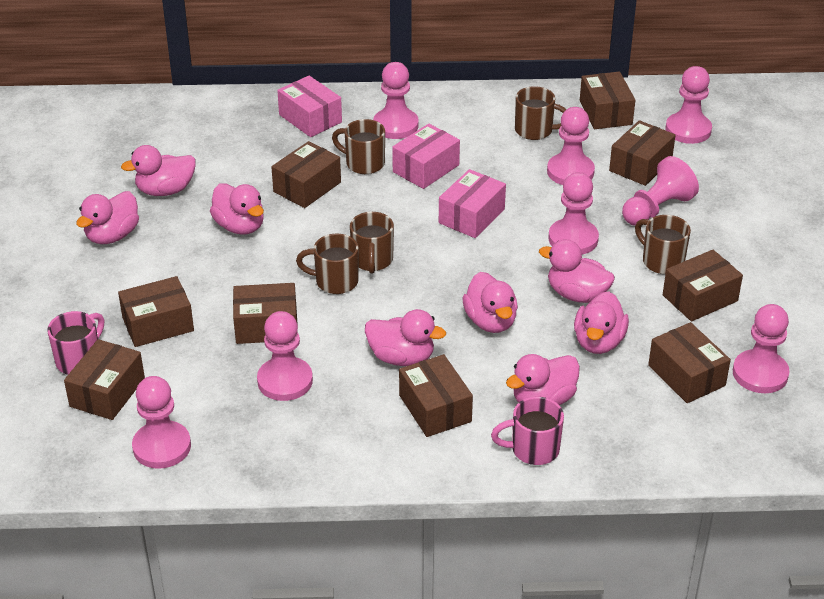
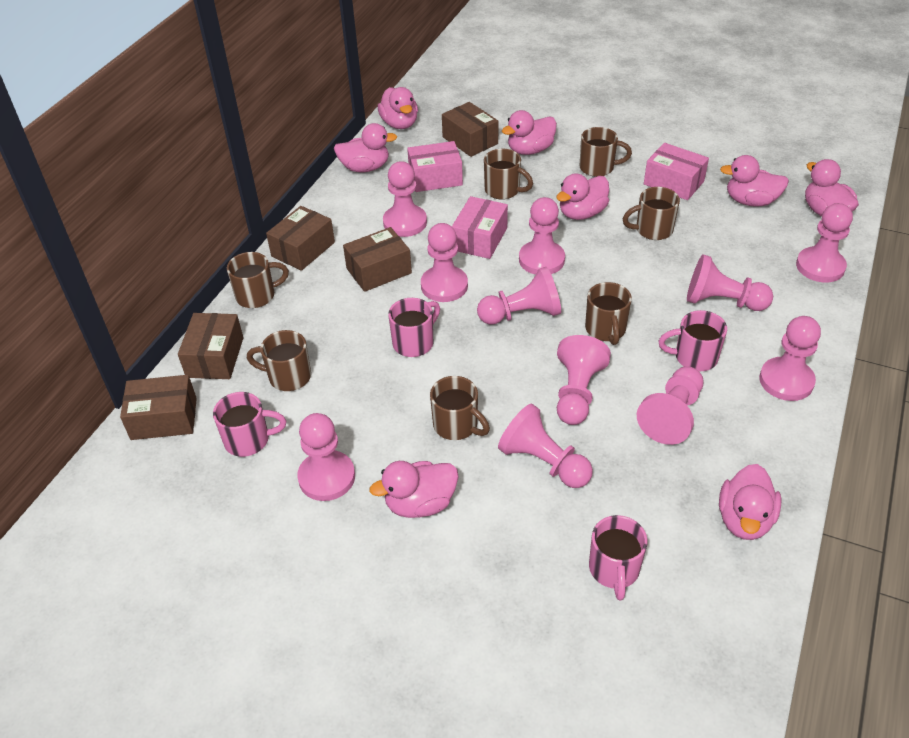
brown box: [64,339,145,420] [118,276,194,347] [233,283,298,344] [271,141,341,208] [399,354,473,437] [580,72,635,129] [609,120,676,186] [648,322,731,403] [663,250,743,321] = 9 -> [120,375,197,440] [178,313,243,379] [266,206,335,271] [343,227,412,292] [442,102,499,157] = 5
brown mug: [296,234,359,294] [332,119,385,174] [350,212,394,273] [515,86,567,140] [635,215,691,274] = 5 -> [227,252,289,308] [247,330,311,391] [430,376,490,440] [484,149,533,200] [579,127,632,177] [585,282,632,345] [623,187,680,240] = 7
pink mug: [47,311,104,375] [491,397,564,465] = 2 -> [213,392,286,457] [388,298,440,357] [589,515,647,601] [658,310,727,371] = 4
pink pawn: [132,376,191,469] [257,311,313,401] [373,62,419,139] [547,107,595,185] [549,172,599,255] [622,156,699,225] [666,66,712,144] [733,304,790,393] = 8 -> [297,413,355,501] [383,161,427,237] [421,223,468,302] [477,267,561,325] [498,404,593,488] [519,197,565,275] [557,335,611,425] [637,366,703,445] [687,255,773,311] [759,316,821,401] [796,203,853,282] = 11

